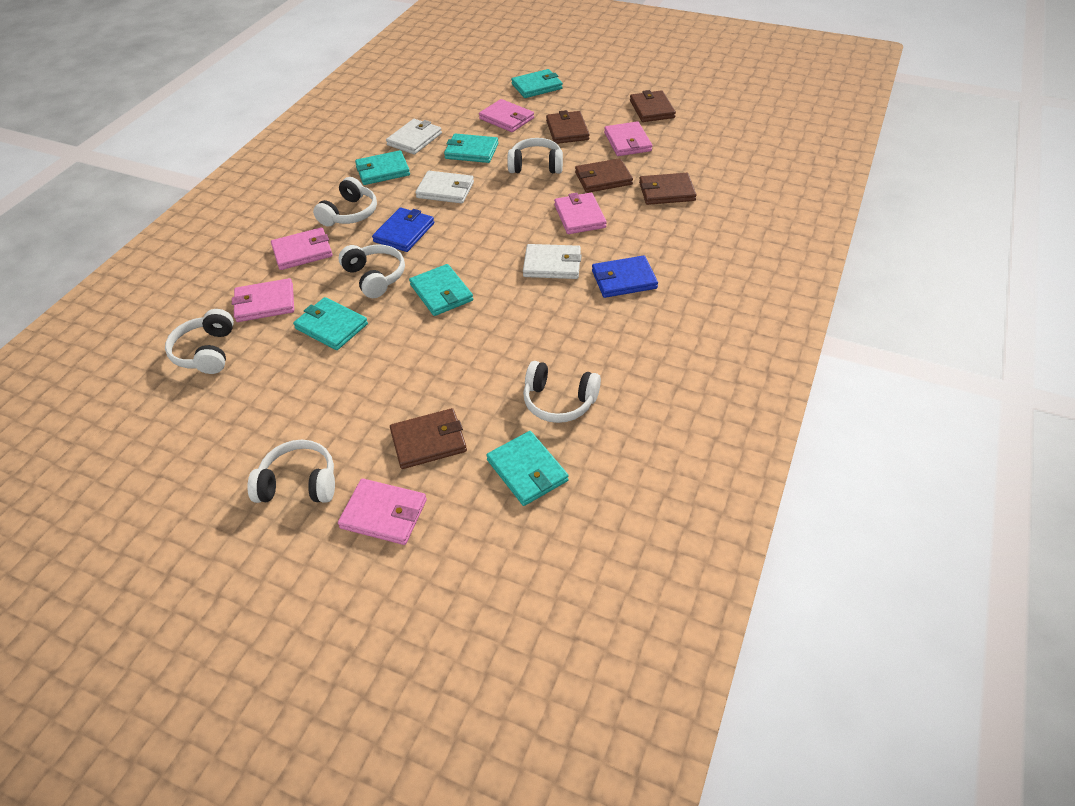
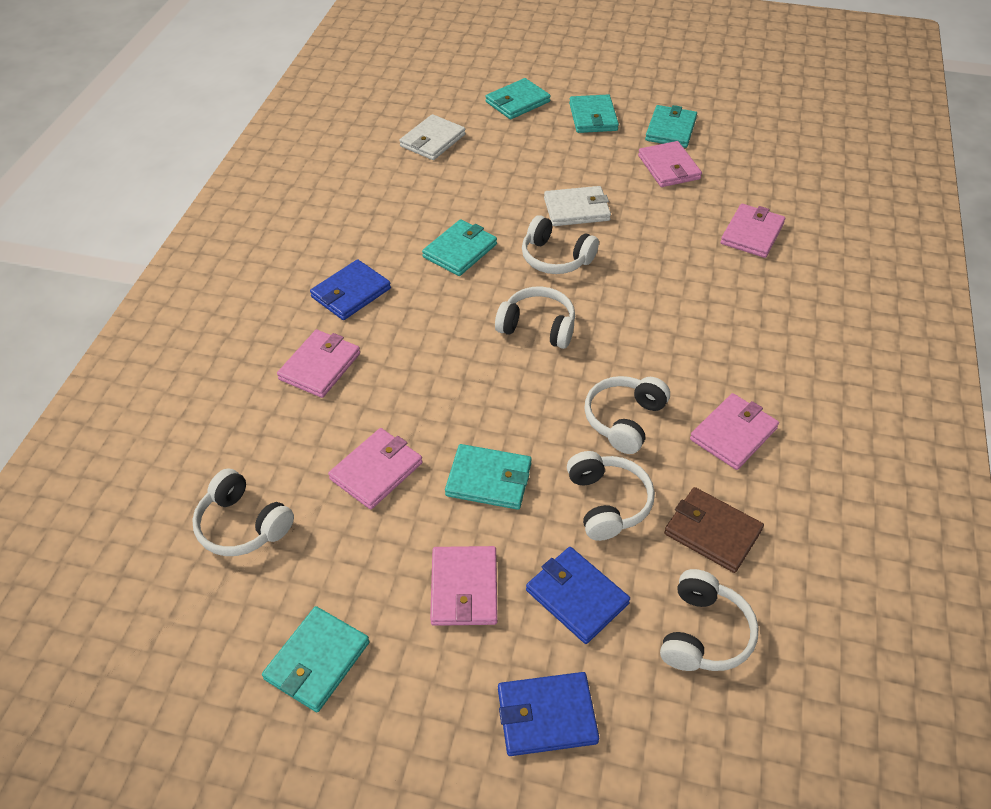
blue wallet: [372,208,434,252] [592,255,658,298] = 2 -> [310,259,391,320] [498,672,599,756] [526,547,630,644] = 3
brown wallet: [390,408,467,469] [546,110,590,144] [575,158,633,193] [630,90,676,122] [639,173,697,205] = 5 -> [664,487,764,573] = 1
white wallet: [386,119,442,155] [415,171,474,204] [523,244,582,279] = 3 -> [399,114,466,160] [544,186,611,226] = 2

